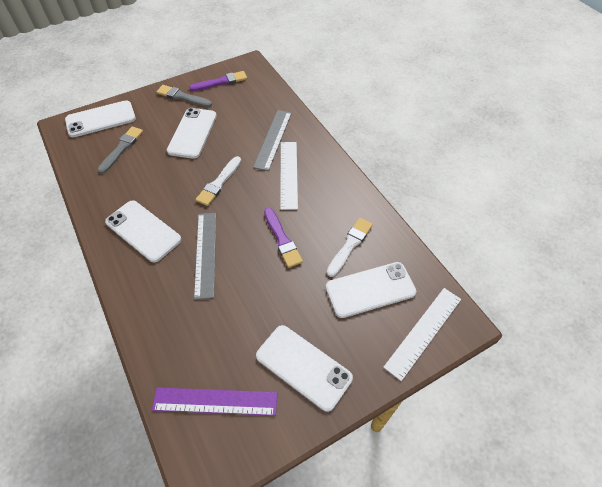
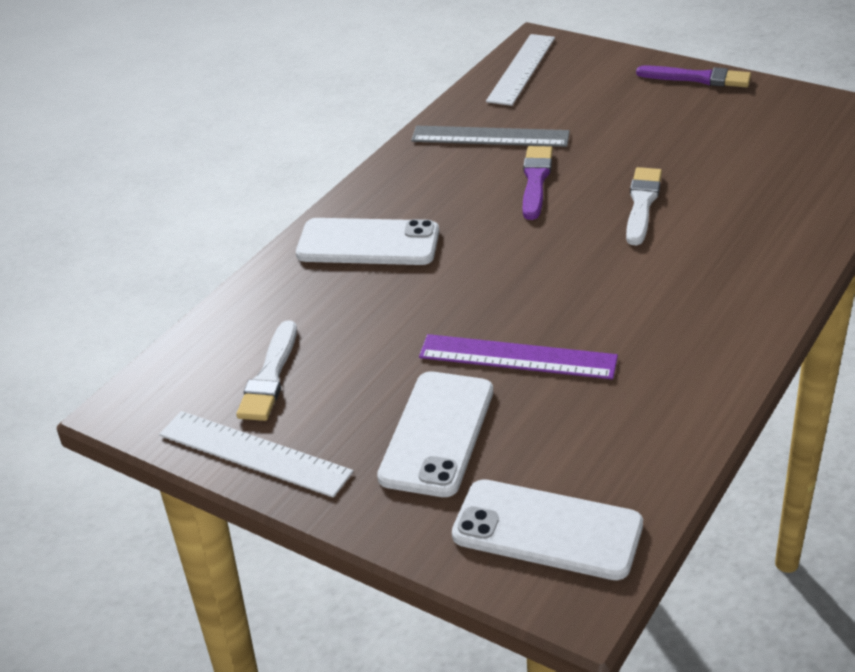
grey brush: [97,127,143,174] [156,85,212,107] = 2 -> none = 0
grey ruler: [194,213,216,300] [253,110,292,171] = 2 -> [411,126,570,147] = 1
white phone: [65,100,136,137] [105,200,181,263] [167,108,217,159] [256,325,353,412] [326,262,416,318] = 5 -> [296,218,439,265] [377,371,493,497] [452,479,643,580] = 3

